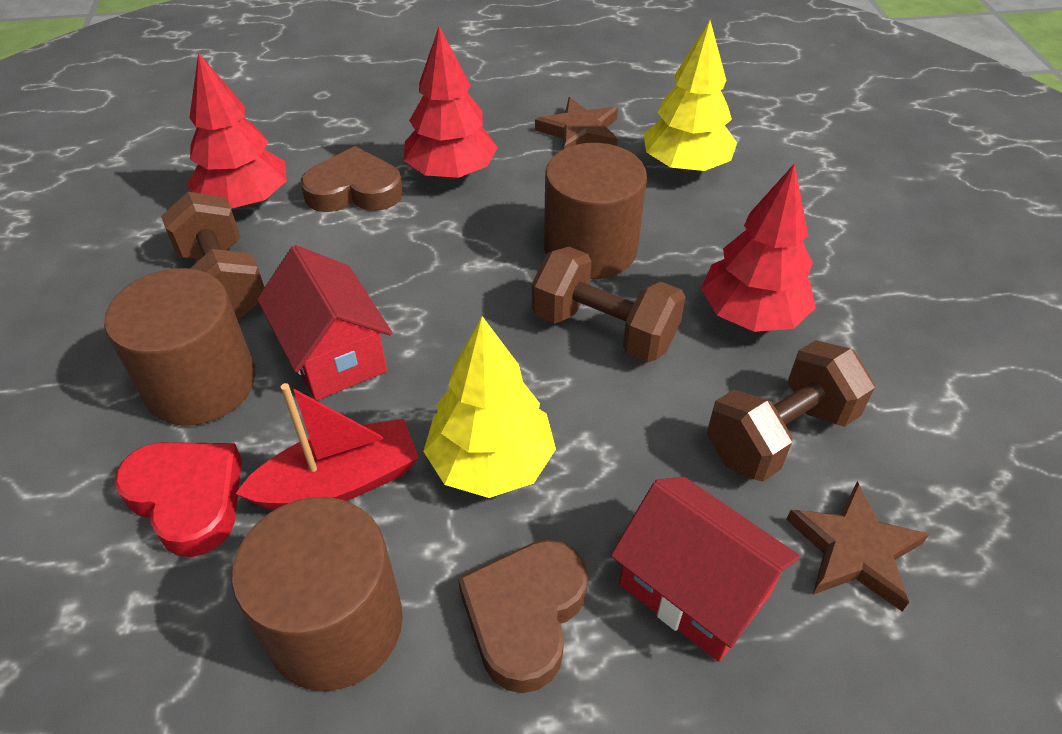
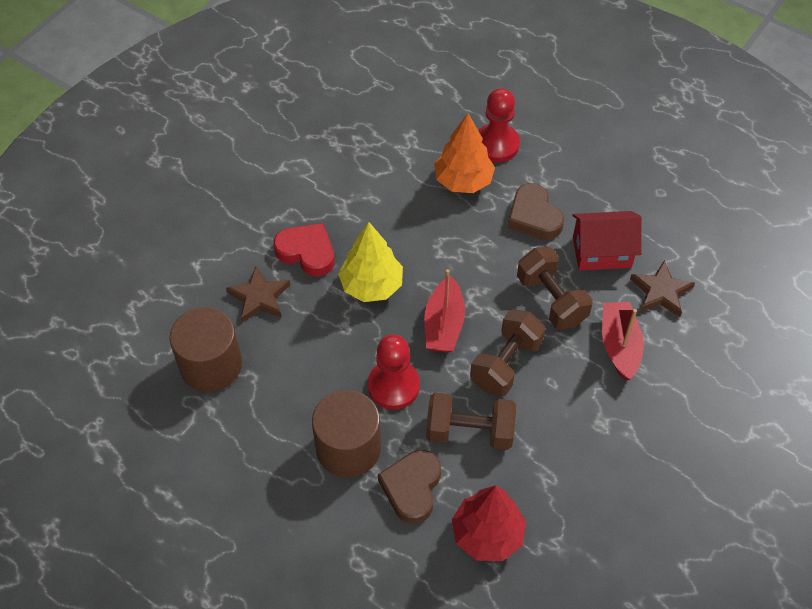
brown cylinder: [104,268,255,426] [232,497,403,691] [544,143,647,279] = 3 -> [169,307,242,392] [312,390,381,477] = 2
orange tree: none = 0 -> [434,113,495,193] = 1
red boat: [235,383,419,510] = 1 -> [424,269,465,352] [602,302,644,381] = 2
red house: [257,245,392,401] [611,476,800,662] = 2 -> [572,211,642,271] = 1
red pawn: none = 0 -> [368,334,420,410] [478,88,520,162] = 2
red tree: [187,53,287,209] [404,26,498,179] [701,164,816,332] = 3 -> [452,486,526,561] = 1
yellow tree: [423,316,556,498] [643,20,737,173] = 2 -> [338,222,403,302] = 1

